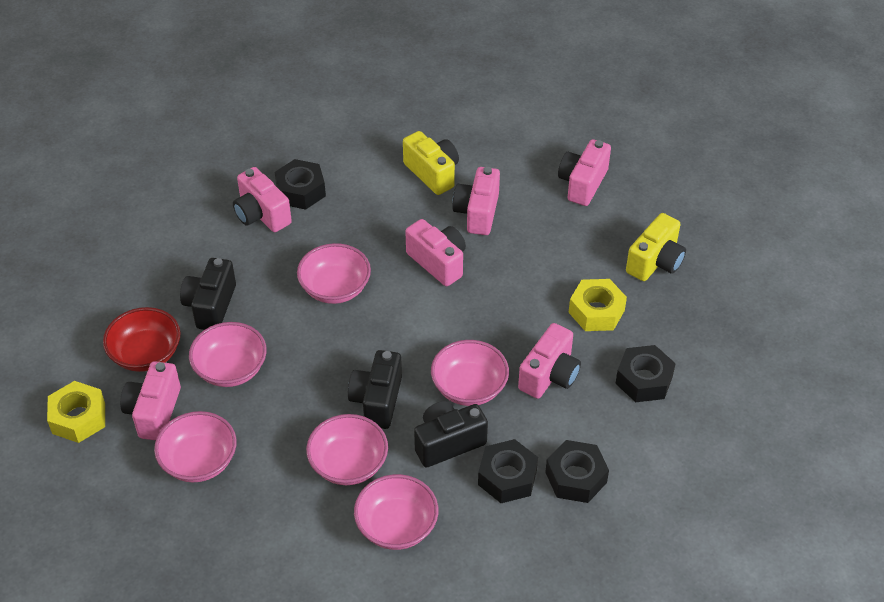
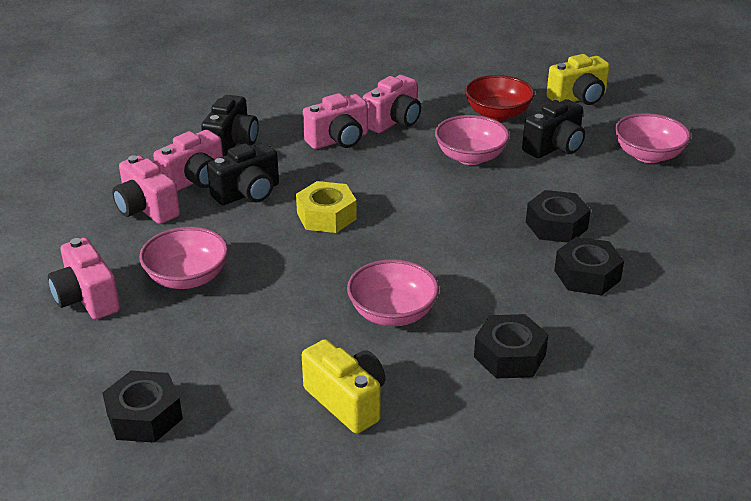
pink bowl: [154,411,237,482] [189,322,267,387] [297,243,371,304] [306,414,388,485] [354,474,438,550] [431,340,509,406] = 6 -> [139,227,228,289] [347,259,439,326] [435,115,510,165] [615,113,691,163] = 4
pink camera: [120,361,181,440] [233,167,292,232] [405,219,466,286] [452,167,500,235] [518,323,581,399] [558,139,611,206] = 6 -> [48,238,120,320] [112,155,180,224] [153,130,223,191] [303,93,368,149] [363,75,421,133] = 5
yellow nut: [47,381,105,443] [569,279,627,331] = 2 -> [296,181,357,233] = 1

